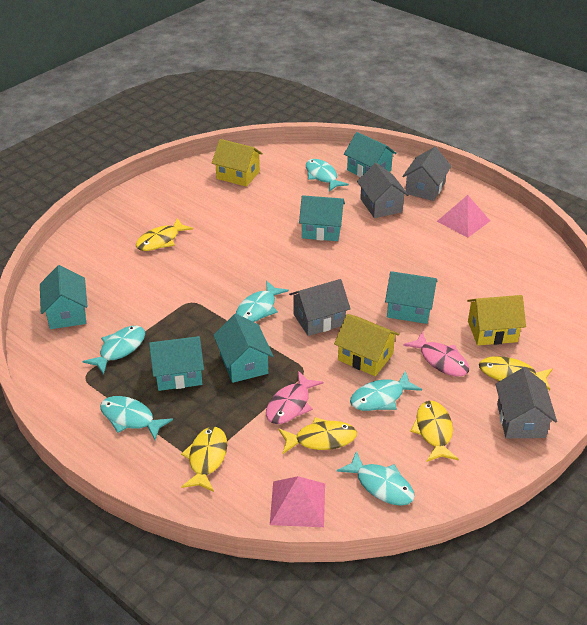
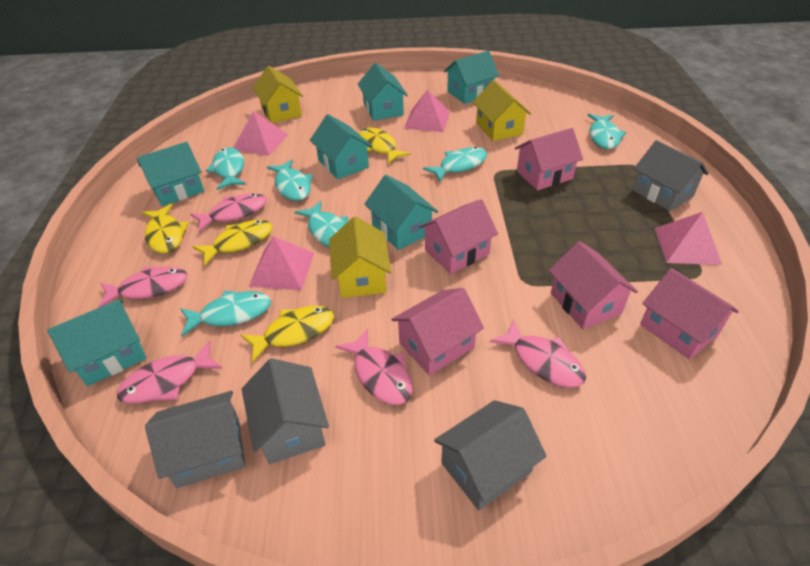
pink fish: [266,371,323,424] [403,331,469,376] = 2 -> [98,266,187,308] [117,341,223,404] [190,193,267,232] [335,329,413,405] [490,319,586,388] = 5
pink house: none = 0 -> [391,288,484,376] [419,199,498,274] [515,128,583,190] [549,241,638,329] [640,268,739,360] = 5
pink pyramid: [270,476,325,527] [437,195,490,237] = 2 -> [233,111,288,156] [249,236,314,290] [404,89,450,132] [655,212,722,265] = 4
yellow fish: [136,218,193,251] [181,427,227,492] [278,417,357,454] [410,401,459,462] [479,356,553,390] = 5 -> [141,204,189,254] [192,220,273,265] [241,306,334,363] [359,127,411,164] = 4

